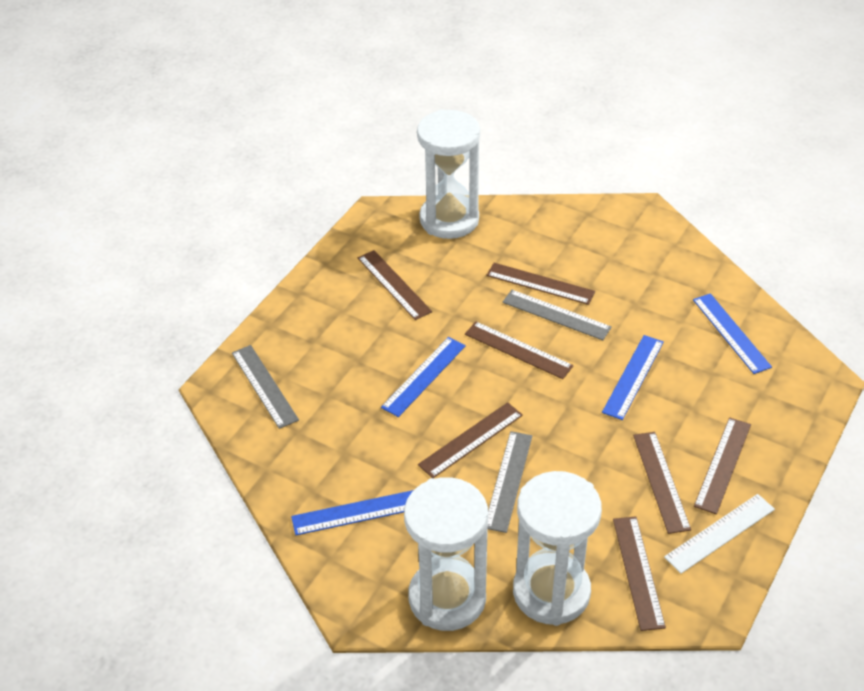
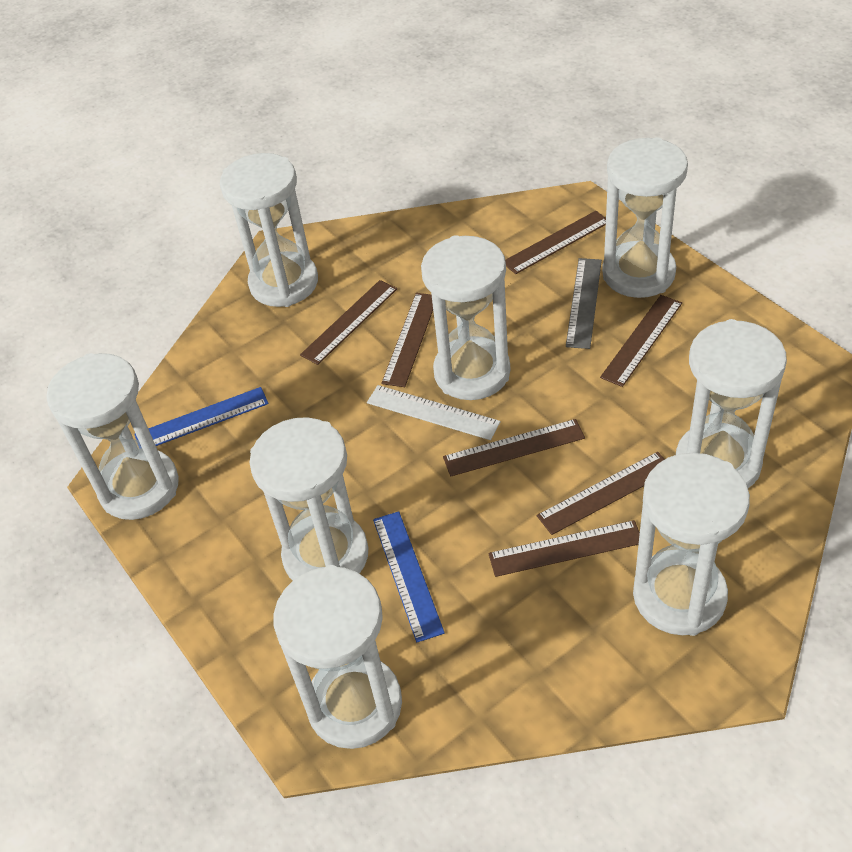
blue ruler: [291,490,413,535] [381,337,466,417] [602,335,664,420] [693,293,772,374] = 4 -> [134,387,269,446] [373,511,445,642] = 2
grey ruler: [232,345,299,429] [488,431,532,533] [502,290,612,340] = 3 -> [566,258,602,349] = 1
white hourglass: [404,477,488,631] [417,109,480,239] [513,471,602,626] = 3 -> [46,353,179,520] [220,153,318,307] [249,417,368,581] [273,565,402,749] [421,235,510,400] [602,137,688,298] [633,453,750,636] [676,319,787,488] = 8

